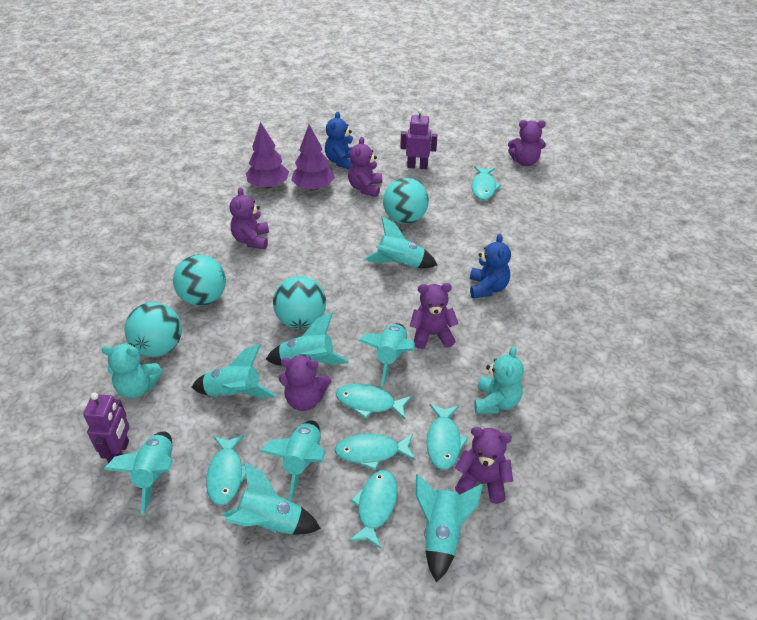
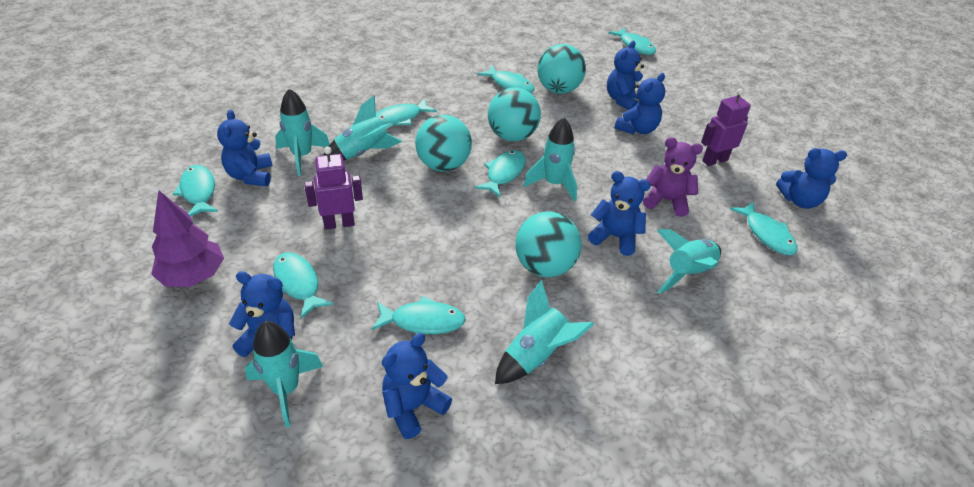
blue teddy bear: [325,111,353,169] [470,234,511,298] = 2 -> [217,110,273,186] [229,271,295,357] [382,333,452,439] [588,171,651,256] [607,41,644,110] [615,73,665,134] [776,148,847,209] = 7
purple teddy bear: [230,187,269,249] [279,355,331,411] [348,137,382,197] [410,283,459,349] [455,427,513,504] [508,120,546,166] = 6 -> [643,137,703,217] = 1
purple tree: [246,122,289,189] [291,125,335,191] = 2 -> [151,191,224,287] = 1
turquoise fish: [206,435,246,506] [335,434,416,471] [336,384,412,419] [349,470,397,549] [427,404,468,470] [472,166,502,200] = 6 -> [173,165,218,217] [273,252,334,318] [372,296,466,334] [375,98,437,125] [475,150,526,197] [478,65,535,93] [608,27,656,55] [730,202,798,255] = 8
turquoise rocket: [104,431,173,515] [192,344,276,398] [222,462,321,535] [260,421,325,501] [266,313,349,366] [359,323,415,387] [364,216,437,268] [416,474,483,582] = 8 -> [245,321,323,428] [275,89,330,176] [323,95,402,160] [495,280,594,384] [523,118,577,202] [658,229,721,294] = 6
turquoise teddy bear: [102,343,163,398] [474,346,524,414] = 2 -> none = 0

